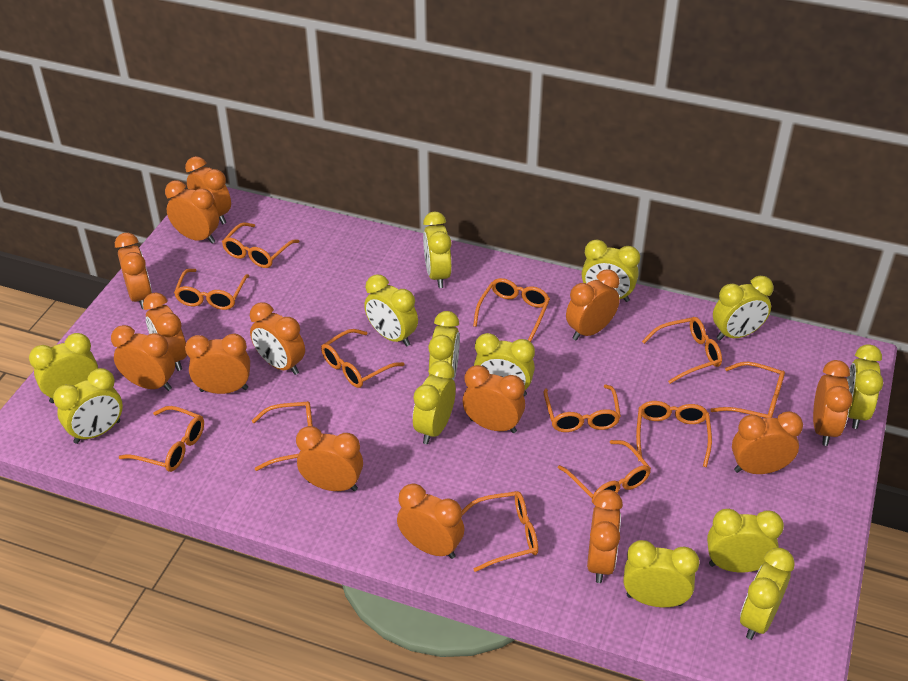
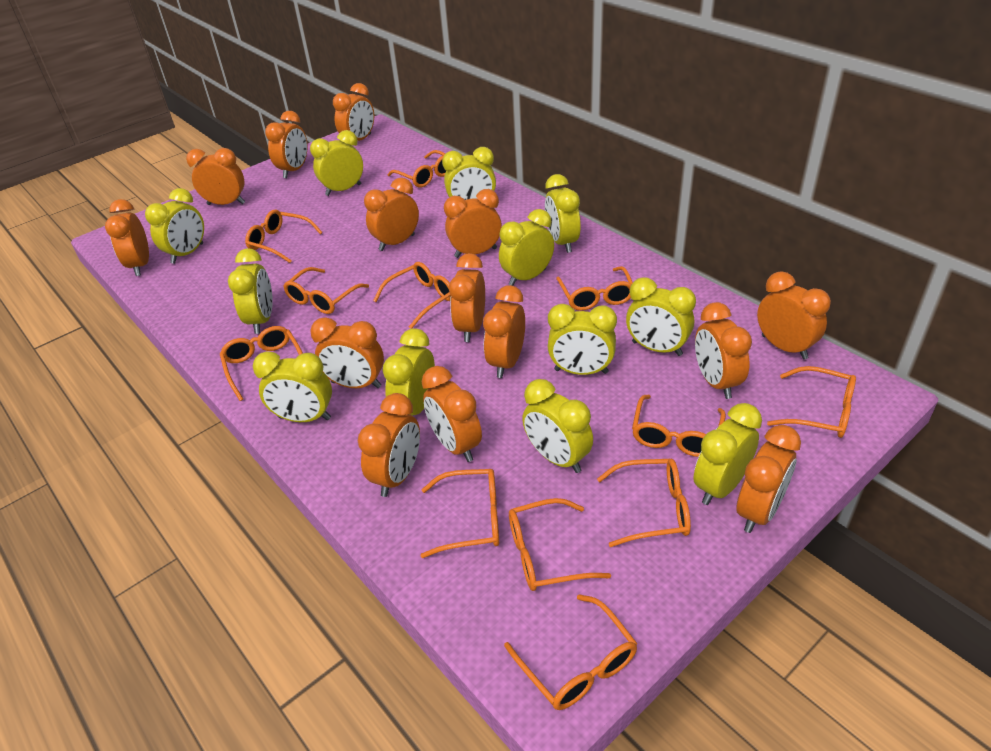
yellow clock: [29,333,98,403] [53,368,123,444] [364,275,418,347] [413,360,456,444] [423,212,452,288] [428,311,460,380] [474,333,535,396] [582,240,640,302] [623,540,700,607] [707,509,784,572] [713,276,774,341] [740,548,795,640] [847,344,883,429] = 13 -> [145,188,204,264] [228,248,273,334] [253,351,332,422] [310,130,363,196] [383,328,435,416] [442,147,496,200] [499,209,554,286] [522,379,593,473] [545,174,581,253] [548,304,617,375] [626,277,696,356] [693,403,762,505] = 12

